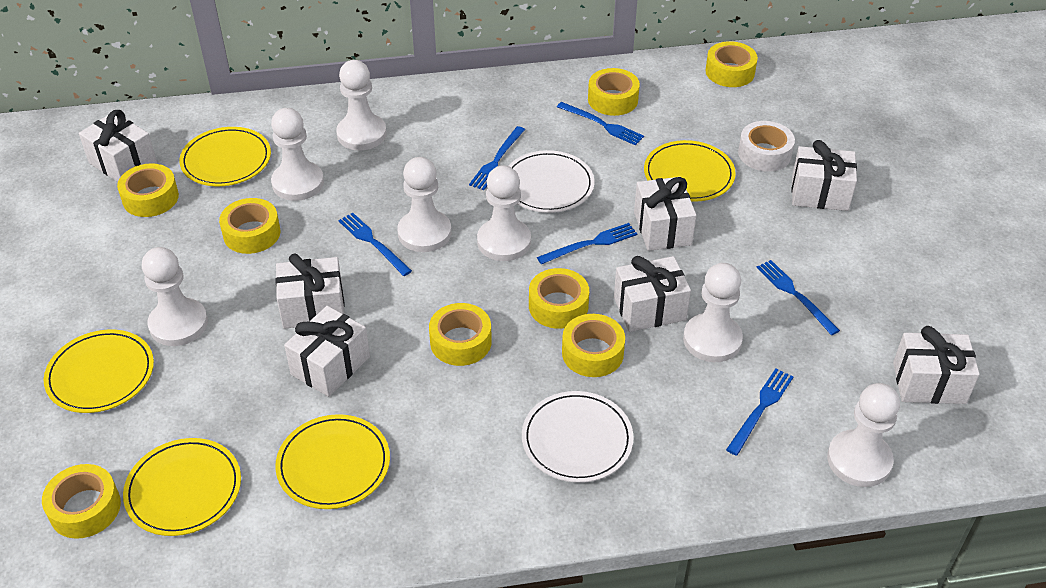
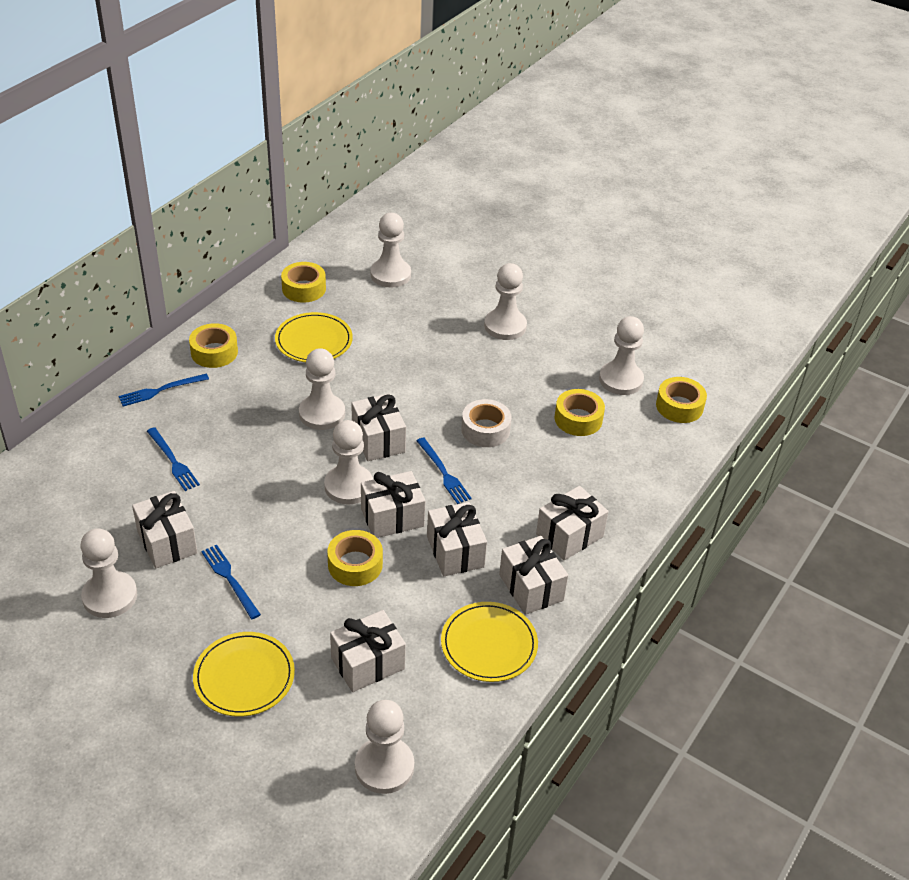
blue fork: [338,213,412,276] [469,126,525,190] [537,223,637,264] [557,102,644,146] [726,368,794,456] [756,260,840,335] = 6 -> [118,373,209,406] [147,427,200,491] [201,545,261,619] [416,437,472,504] = 4
white plate: [509,150,594,213] [522,391,634,483] = 2 -> none = 0
yellow plate: [44,330,154,413] [123,438,241,536] [179,127,271,186] [275,414,390,509] [644,140,736,202] = 5 -> [193,632,295,717] [275,312,353,362] [441,602,538,682] = 3
yellow tape: [42,464,121,539] [117,163,179,217] [219,198,280,254] [429,303,492,366] [529,268,589,329] [562,314,625,377] [588,68,640,116] [705,41,758,87] = 8 -> [189,323,238,368] [281,262,326,303] [327,530,383,586] [554,389,605,436] [656,377,707,423] = 5

